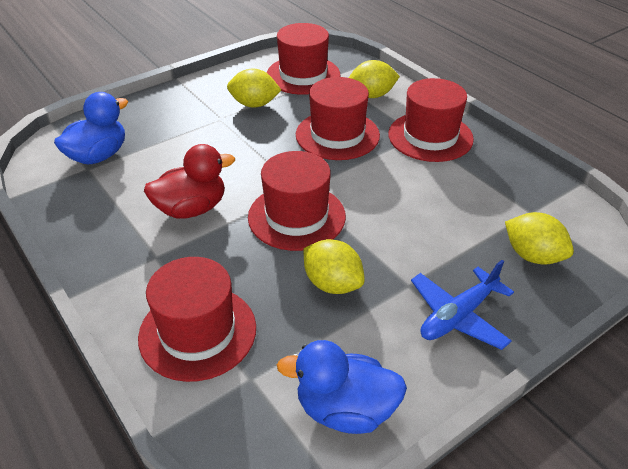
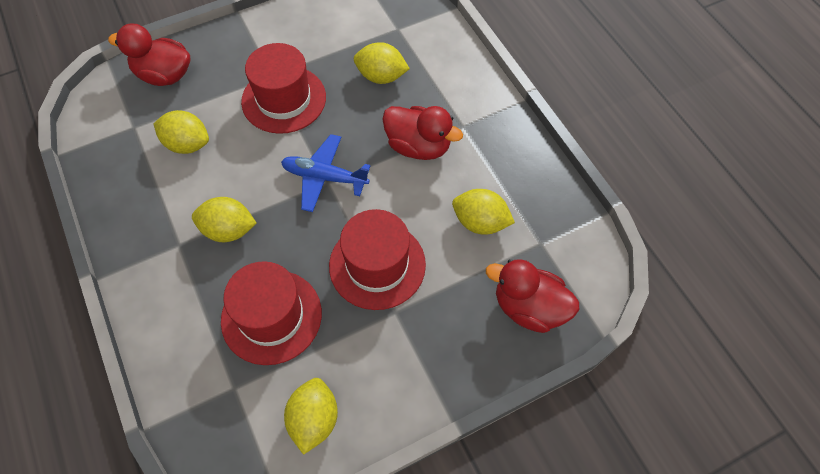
blue duck: [54,92,128,164] [277,340,407,434] = 2 -> none = 0
red duck: [144,144,235,219] = 1 -> [108,24,191,86] [383,106,463,160] [486,259,579,333] = 3
red hat: [138,257,256,382] [248,151,346,251] [267,23,340,95] [296,77,380,160] [388,78,474,162] = 5 -> [221,261,322,365] [241,43,326,134] [329,209,426,310] = 3
yellow lemon: [227,69,281,108] [303,239,365,294] [349,60,400,98] [505,212,574,265] = 4 -> [153,110,209,154] [192,197,257,242] [284,378,338,455] [354,42,410,84] [452,189,515,235] = 5

